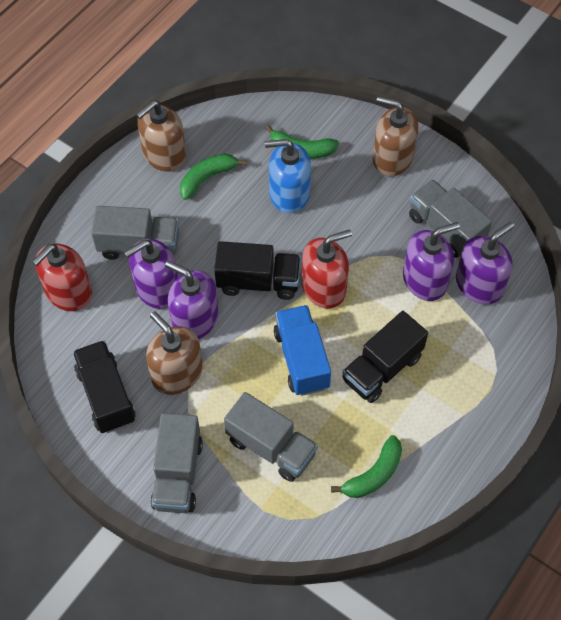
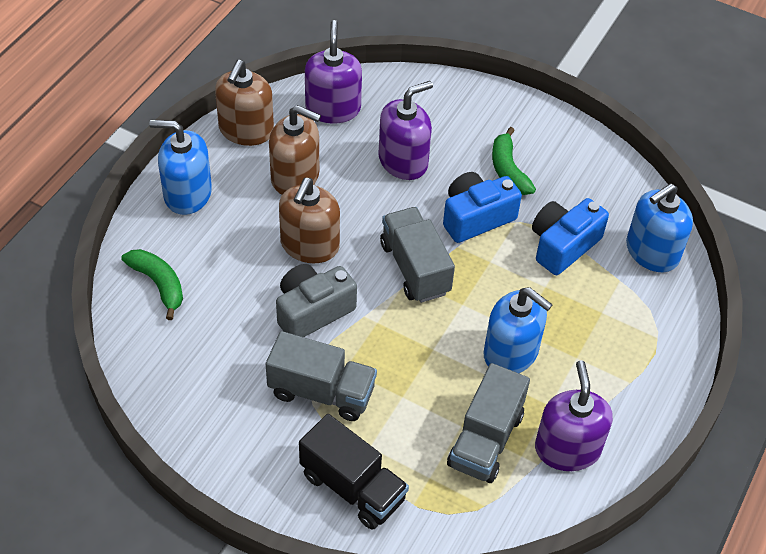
black truck: [72,340,136,433] [214,241,301,300] [342,311,428,403] = 3 -> [299,414,409,530] = 1
blue camera: none = 0 -> [443,172,522,243] [532,198,609,275] = 2
blue soap dispenser: [265,139,311,214] = 1 -> [149,120,212,215] [483,287,553,373] [626,183,693,272] = 3
blue truck: [274,305,331,396] = 1 -> none = 0
green banana: [180,154,247,200] [265,125,339,158] [331,435,402,498] = 3 -> [121,249,183,320] [492,127,536,195] = 2
grey camera: none = 0 -> [276,264,357,337] = 1
grey truck: [91,206,179,260] [151,413,203,513] [224,392,318,482] [409,179,492,258] = 4 -> [266,331,377,421] [380,207,455,303] [447,363,530,483] = 3
purple soap dispenser: [124,239,178,309] [165,261,219,339] [403,222,460,301] [456,222,514,305] = 4 -> [305,20,362,124] [378,81,433,180] [535,360,613,471] = 3
red soap dispenser: [32,244,92,311] [302,229,352,309] = 2 -> none = 0

